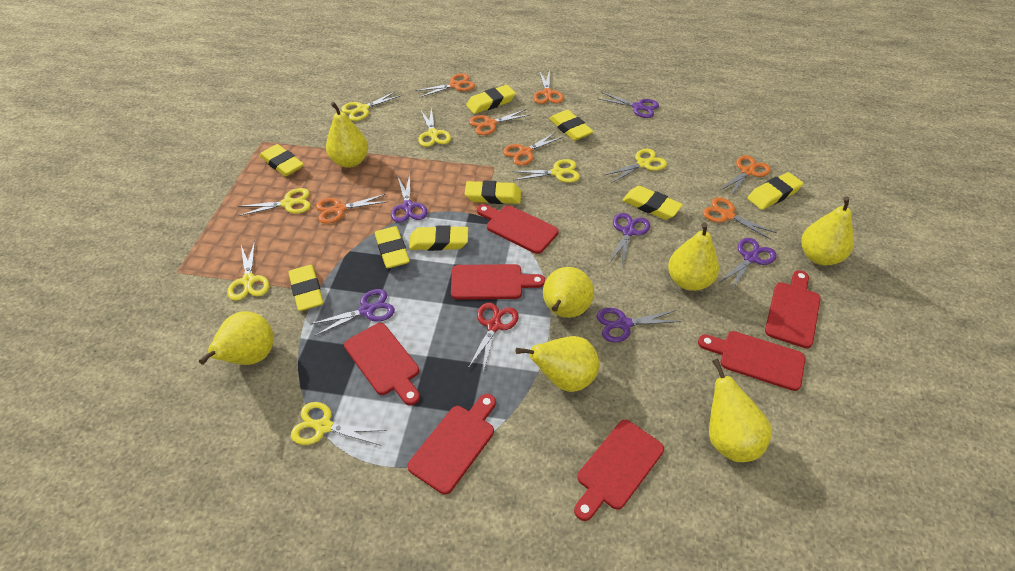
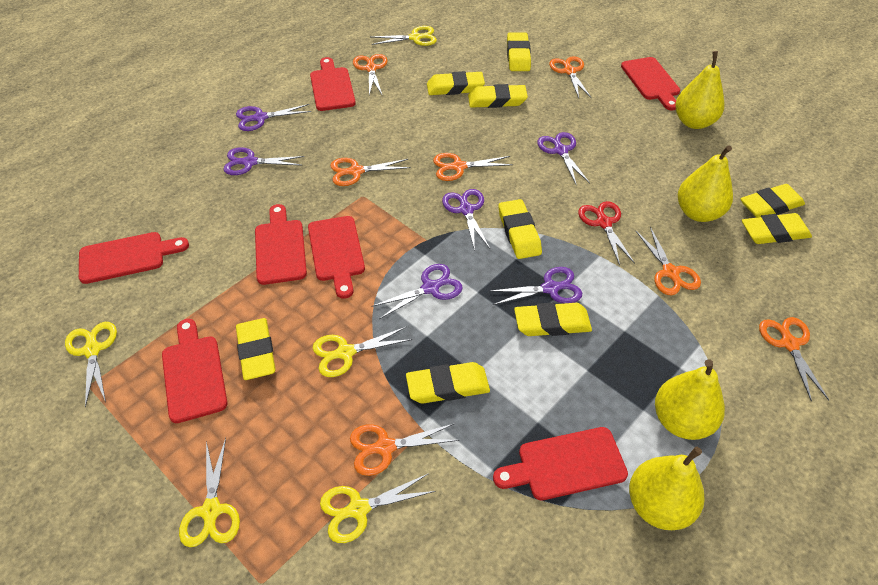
yellow pear: [199,311,273,365] [326,102,368,168] [516,336,599,392] [543,267,594,318] [668,223,719,291] [709,358,772,462] [801,196,854,265] = 7 -> [629,447,705,530] [655,359,725,440] [675,51,724,129] [678,145,733,222] = 4
yellow scissors: [227,241,269,301] [238,188,311,216] [291,402,387,445] [341,91,400,121] [418,108,451,147] [511,159,580,183] [605,149,667,183] = 7 -> [65,322,117,407] [179,438,240,547] [313,327,412,377] [320,473,436,543] [371,26,437,46] = 5

